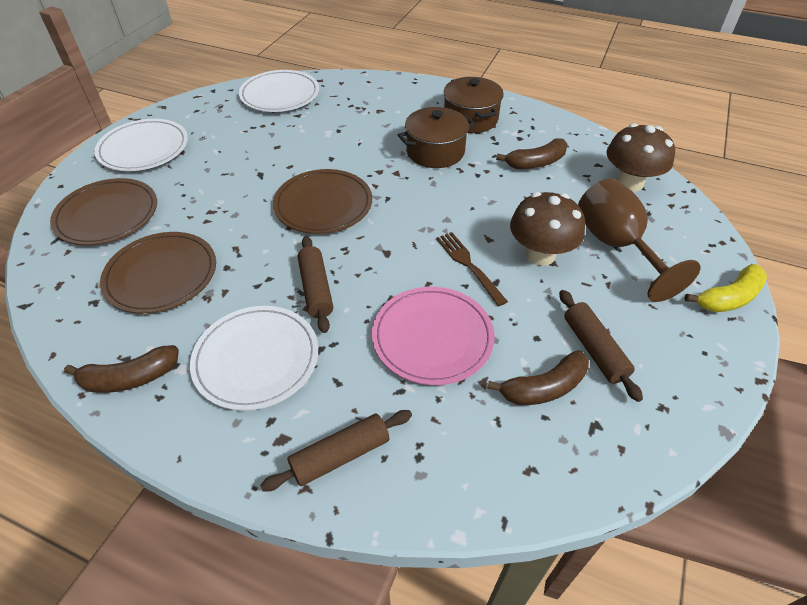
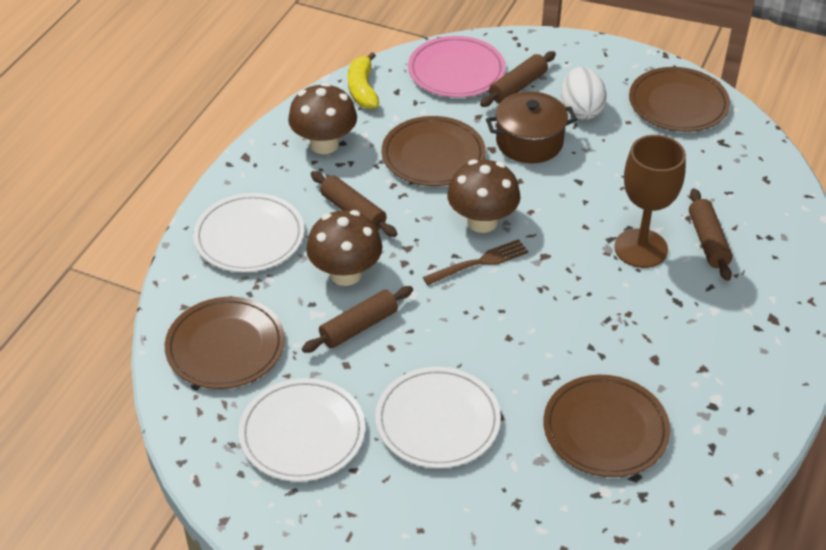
brown banana: [64,345,179,393] [487,350,589,405] [496,138,567,169] = 3 -> none = 0
brown mushroom: [510,192,585,266] [607,123,675,192] = 2 -> [288,83,357,154] [306,210,382,286] [447,159,521,233] = 3
brown plate: [50,178,157,245] [100,232,216,314] [273,169,372,234] = 3 -> [165,297,285,389] [382,116,486,186] [543,375,670,477] [629,67,730,132] = 4
brown pot: [398,107,475,168] [443,77,504,133] = 2 -> [486,91,577,164] = 1
brown rolling pin: [260,410,412,491] [298,236,333,333] [559,290,643,402] = 3 -> [302,286,413,353] [311,171,397,237] [480,51,556,107] [689,188,733,281] = 4
white egg: none = 0 -> [561,67,607,120] = 1

